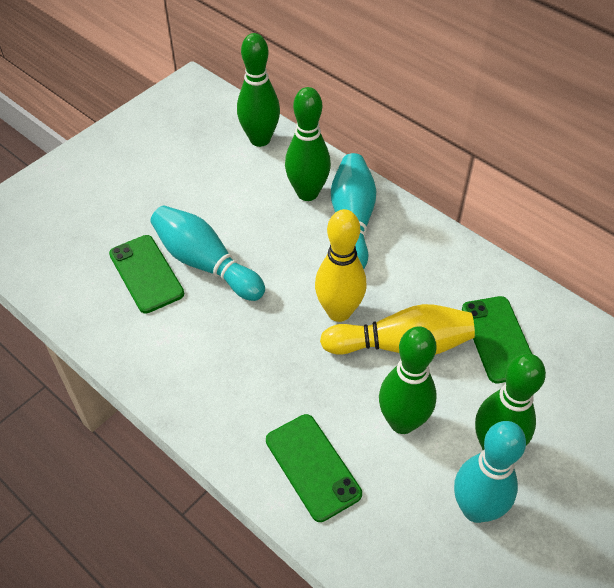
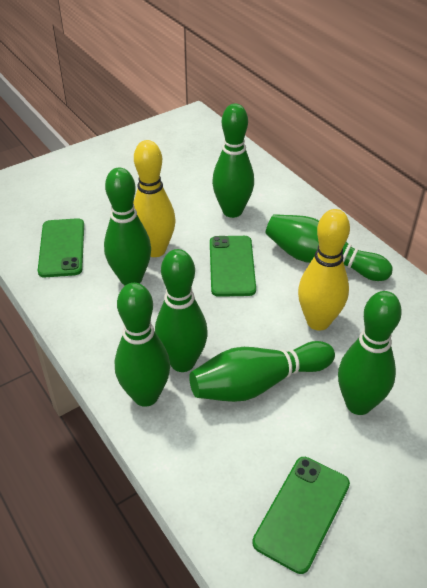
green bowling pin: [237,33,280,147] [285,87,331,201] [379,326,437,434] [475,353,546,450] = 4 -> [104,167,151,285] [115,283,170,407] [155,249,208,372] [189,341,335,402] [212,103,254,218] [265,214,393,281] [338,291,402,415] = 7
turquoise bowling pin: [150,205,265,301] [331,153,376,269] [454,421,526,523] = 3 -> none = 0

